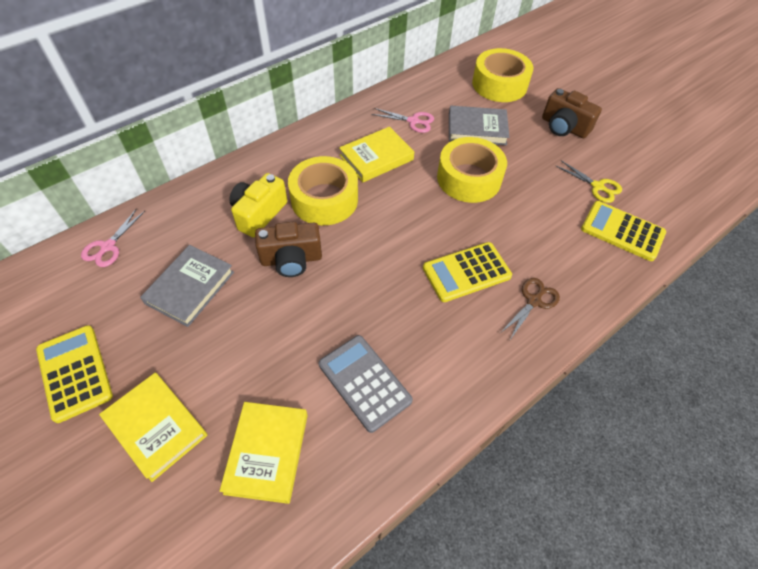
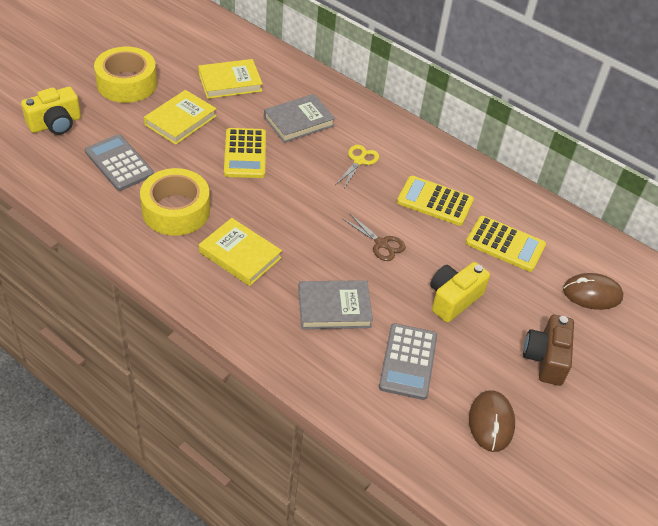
brown camera: [255,222,322,277] [542,88,602,138] = 2 -> [523,315,574,386] = 1
brown mouse: none = 0 -> [469,391,515,452] [563,273,623,310] = 2
grey calculator: [319,335,413,433] = 1 -> [85,134,154,191] [379,323,437,400] = 2
pink scissors: [81,208,145,267] [372,108,434,133] = 2 -> none = 0
yellow camera: [229,173,287,237] = 1 -> [21,87,81,135] [430,262,490,322] = 2
yellow tape: [288,156,358,225] [437,137,507,203] [472,48,533,102] = 3 -> [94,47,157,103] [140,168,210,236] = 2

